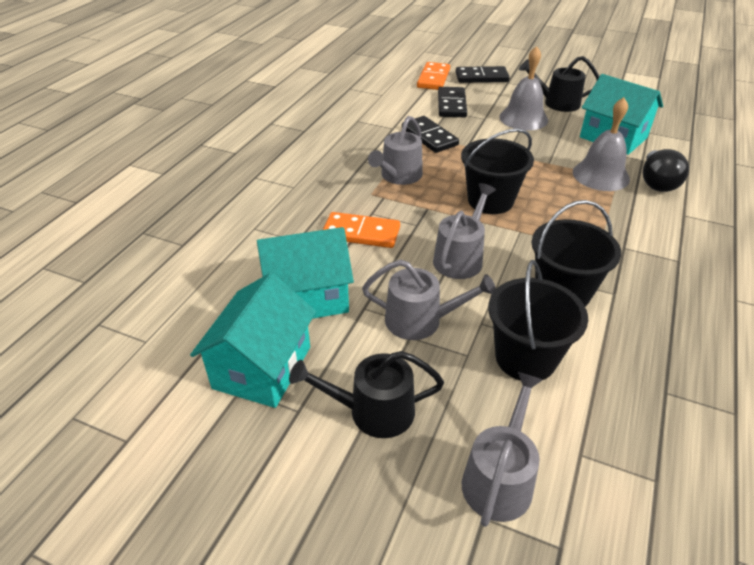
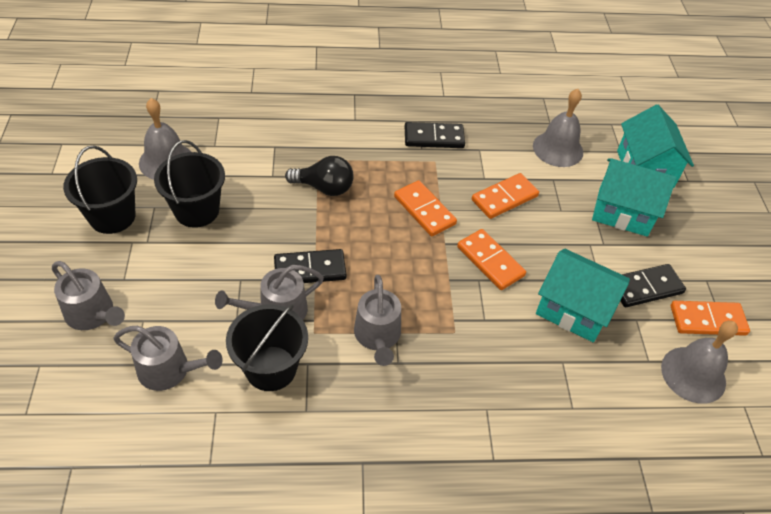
black watering can: [289,351,444,438] [519,56,600,112] = 2 -> none = 0
grey bell: [499,46,548,130] [573,97,630,191] = 2 -> [139,98,191,180] [533,89,583,167] [661,321,738,404] = 3
orange domino: [323,212,400,248] [417,62,450,90] = 2 -> [394,180,457,236] [457,229,526,290] [472,173,539,219] [671,301,750,336] = 4

